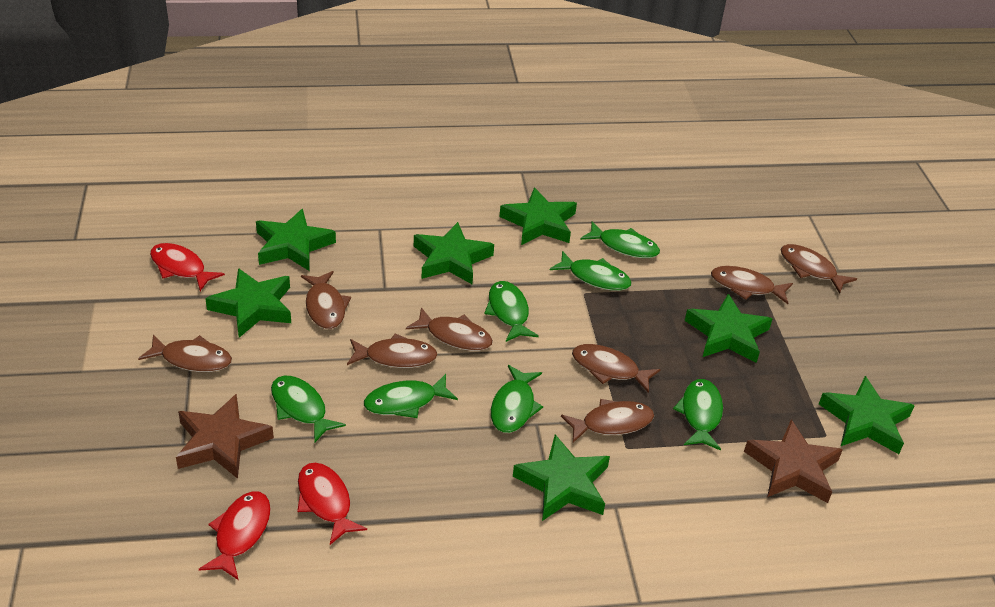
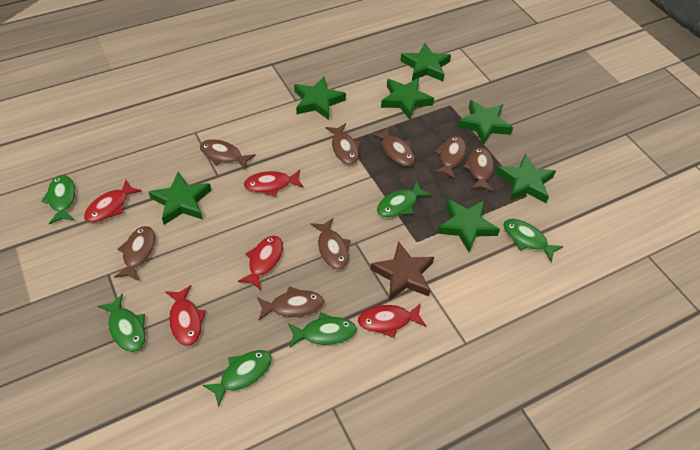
brown star: [176,394,274,479] [744,420,843,503] = 2 -> [370,241,434,301] = 1
green fish: [271,375,346,443] [364,374,458,418] [484,281,539,342] [491,365,543,433] [550,251,631,291] [580,222,660,258] [673,379,723,451] = 7 -> [41,175,75,224] [98,293,145,352] [203,350,272,407] [288,313,357,347] [377,181,431,217] [503,219,563,262] = 6
red fish: [150,243,225,291] [199,491,271,580] [297,463,367,545] = 3 -> [84,180,142,223] [165,285,206,346] [238,236,283,290] [244,170,304,196] [358,303,426,338] = 5

